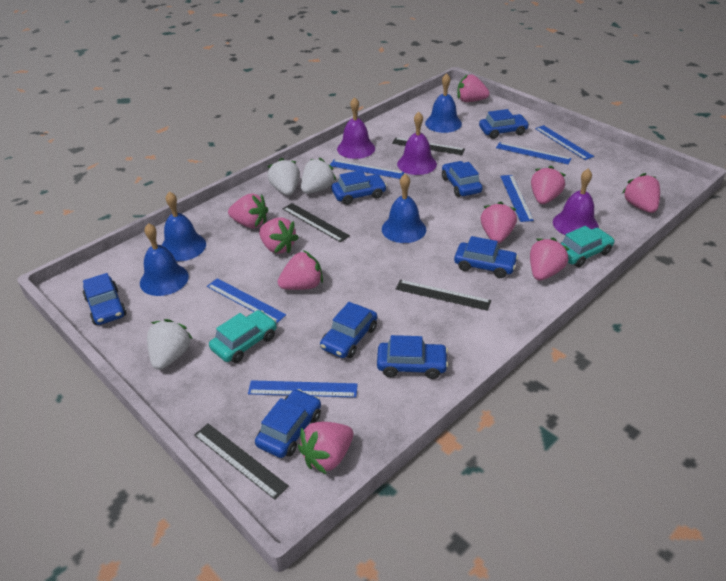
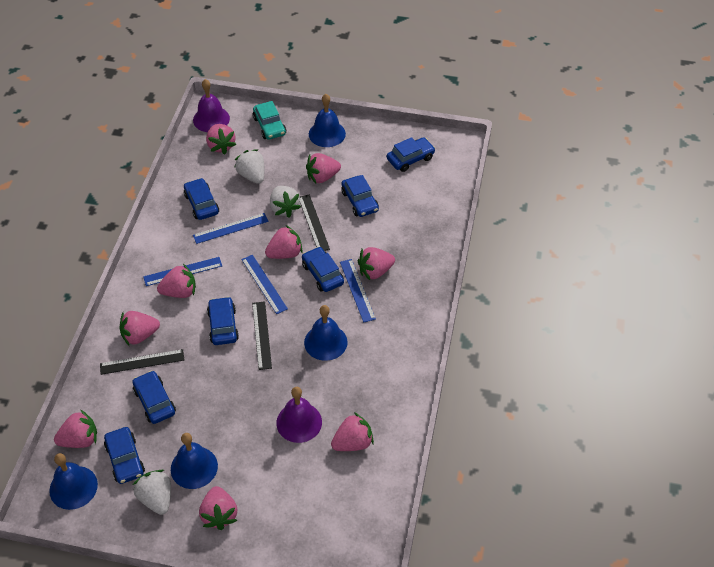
black ruler: [194,423,289,500] [283,203,350,242] [392,138,465,155] [396,280,491,311] = 4 -> [100,349,184,375] [252,301,272,370] [300,195,330,251] = 3
blue car: [83,273,127,325] [255,389,321,458] [320,302,377,358] [331,170,387,205] [377,335,448,379] [442,161,483,197] [454,236,518,278] [479,109,529,139] = 8 -> [104,427,145,484] [133,371,176,424] [184,178,219,220] [207,297,239,345] [302,247,344,292] [341,175,379,217] [387,137,435,172] = 7
blue ruler: [207,278,286,324] [248,380,358,398] [330,160,404,179] [496,142,572,164] [500,175,534,222] [535,125,594,160] = 6 -> [143,257,222,286] [193,213,268,244] [242,255,288,314] [340,259,376,323] = 4
purple bell: [337,97,375,159] [397,112,437,175] [553,169,599,235] = 3 -> [193,79,230,132] [276,387,322,443] = 2
turquoise car: [209,310,277,363] [560,226,615,267] = 2 -> [253,101,286,140] = 1

